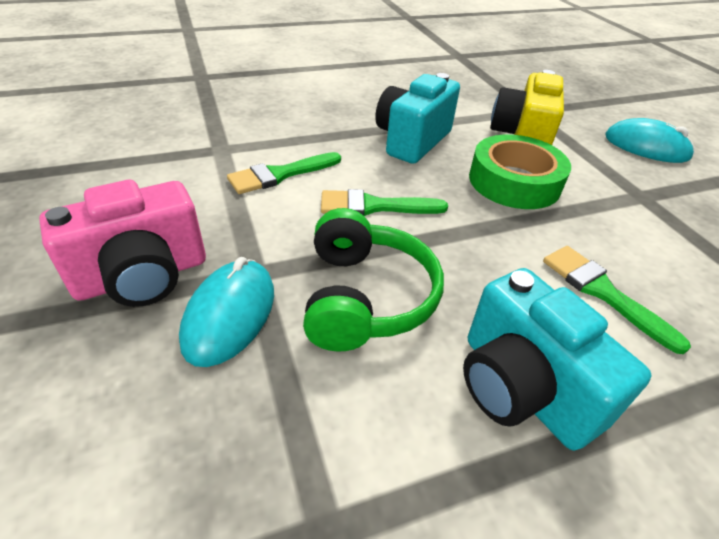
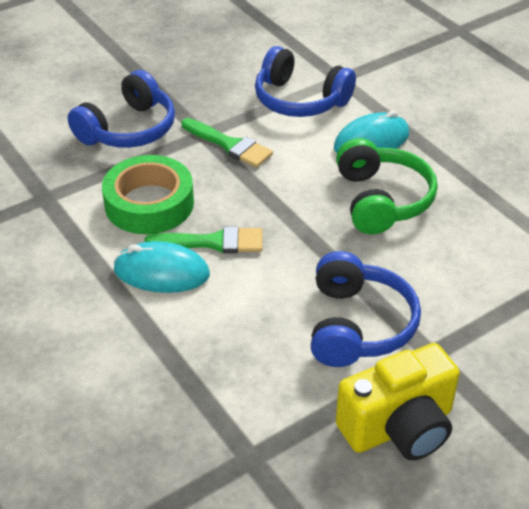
blue headphones: none = 0 -> [68,70,175,148] [255,46,356,117] [311,251,421,367] = 3
green brush: [227,152,341,194] [321,189,448,216] [543,246,691,354] = 3 -> [144,226,262,253] [182,118,273,167] = 2
pink camera: [39,180,206,307] = 1 -> none = 0
turquoise camera: [375,73,460,164] [463,268,651,451] = 2 -> none = 0

